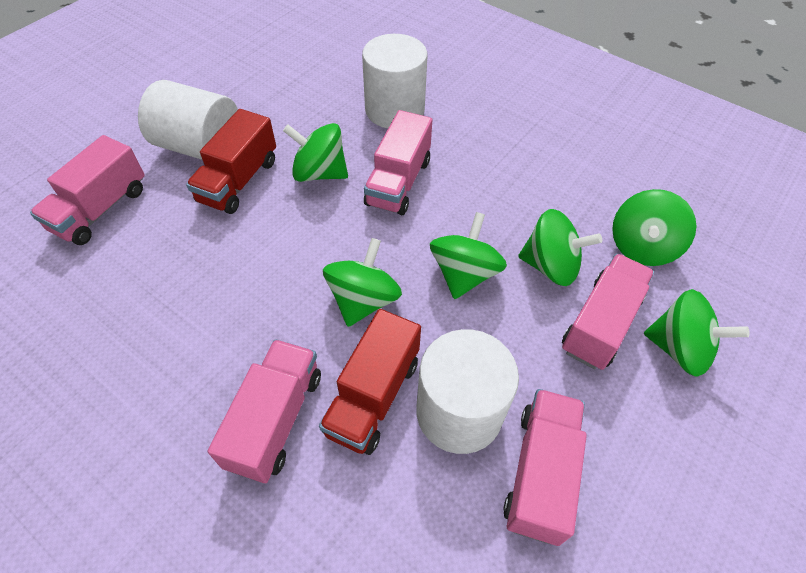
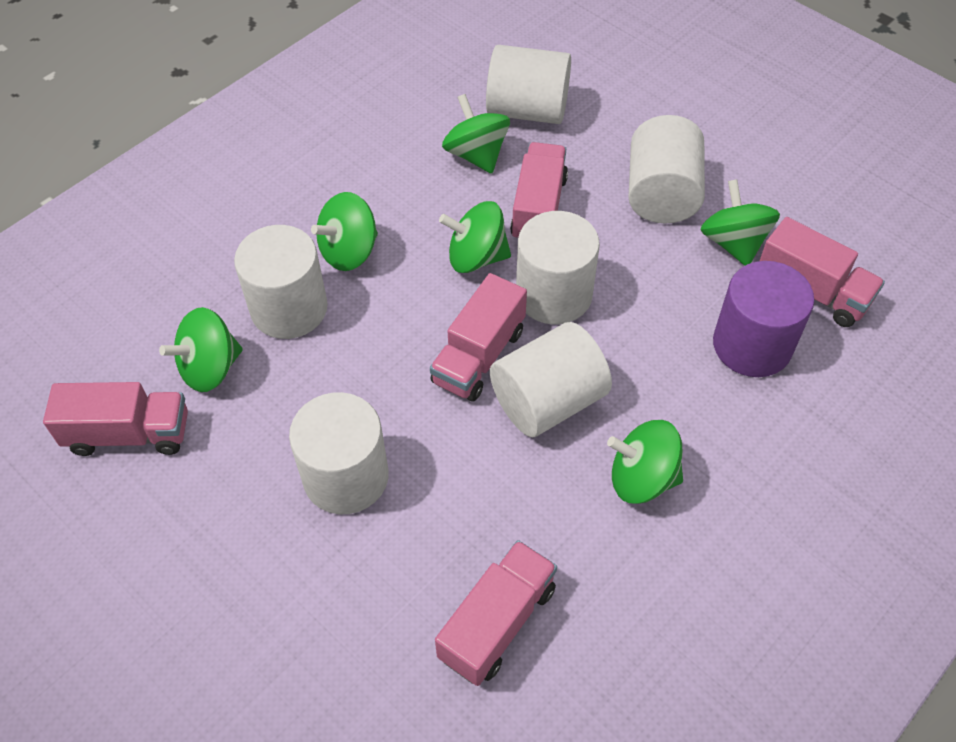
purple cylinder: none = 0 -> [713,261,814,377] = 1
red truck: [186,109,276,214] [319,309,421,455] = 2 -> none = 0
white cylinder: [138,80,238,160] [362,34,428,128] [416,329,519,454] = 3 -> [234,225,328,339] [289,392,389,514] [486,45,571,124] [490,322,612,437] [516,211,600,324] [628,115,705,224] = 6

